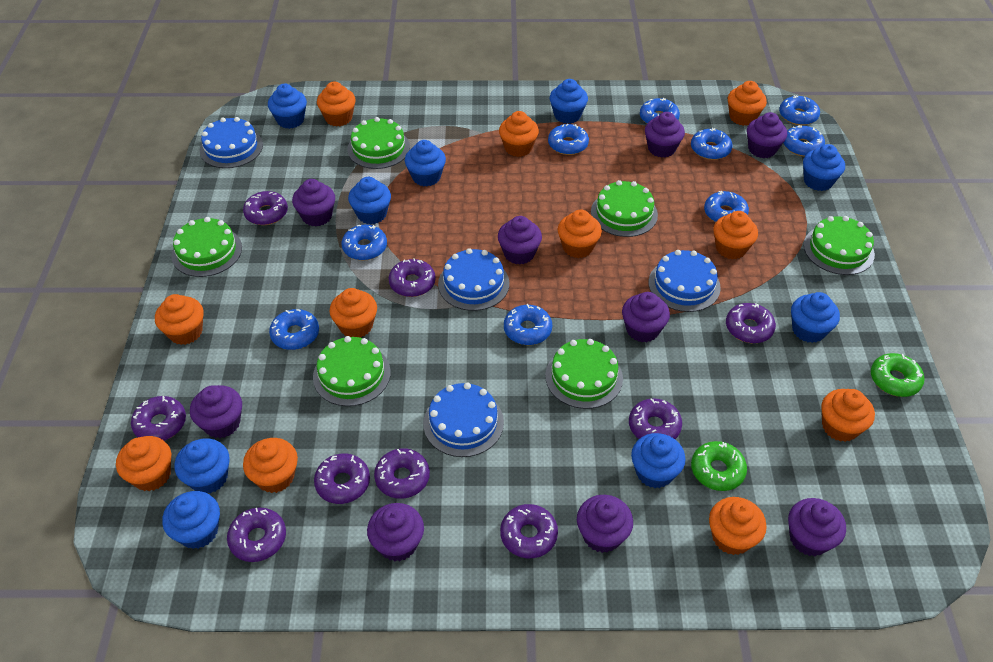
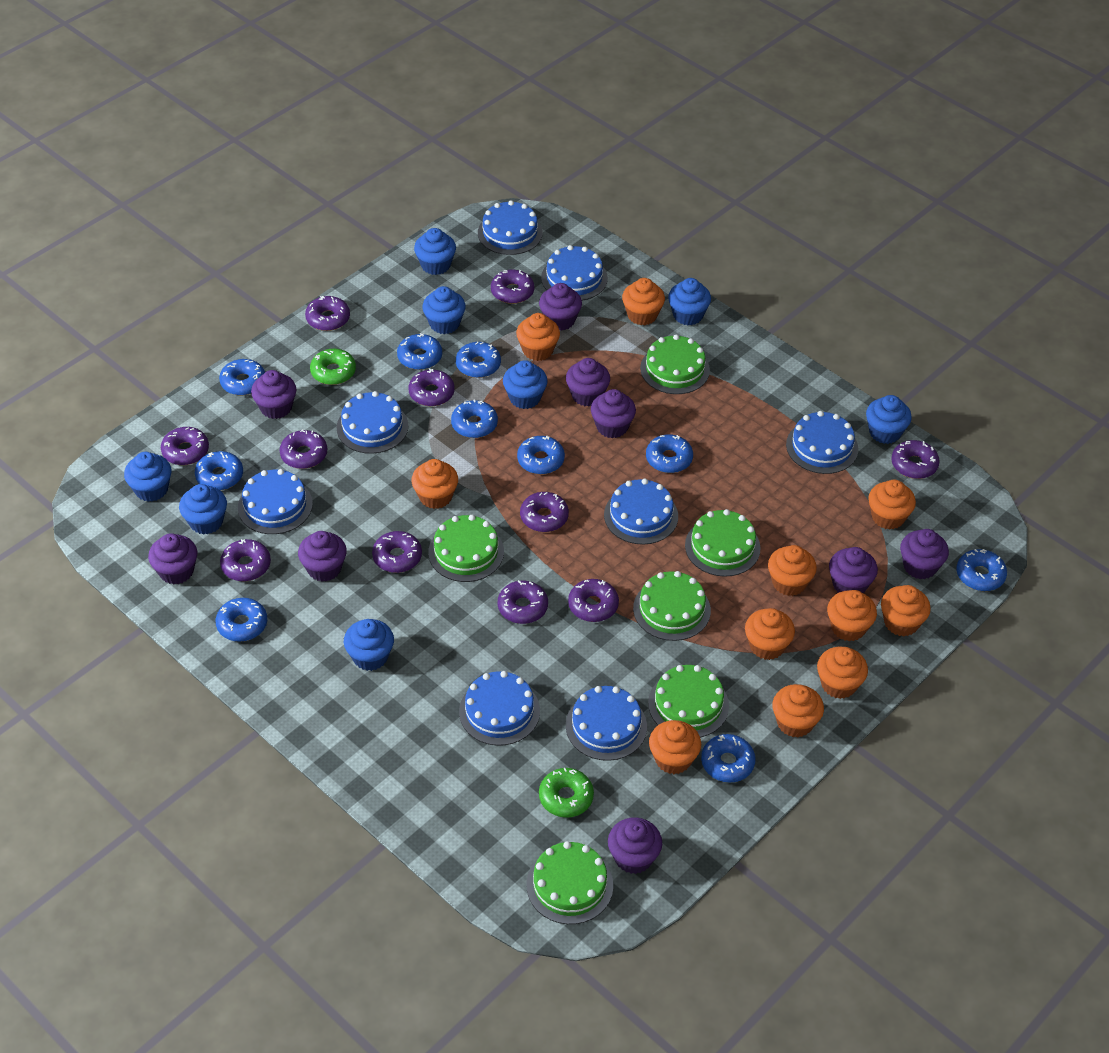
blue cake: [200,117,263,168] [423,383,504,457] [438,248,509,311] [648,250,721,312] = 4 -> [238,469,313,534] [336,391,408,454] [459,671,540,746] [478,200,543,255] [541,245,608,301] [566,686,647,761] [604,479,678,545] [786,411,858,474] = 8
blue cupcake: [162,491,220,549] [174,439,230,493] [268,84,307,129] [348,177,391,224] [405,140,446,186] [550,79,588,124] [631,433,686,488] [791,292,840,343] [803,144,845,191] = 9 -> [124,452,172,502] [179,484,227,535] [344,619,394,671] [414,228,456,275] [422,286,466,334] [503,360,548,409] [668,278,711,325] [866,395,912,444] = 8
blue donut: [269,309,319,350] [342,225,387,260] [504,304,552,345] [548,124,589,155] [640,98,680,124] [691,128,733,160] [704,191,749,222] [779,95,820,125] [783,125,825,157] = 9 -> [195,451,243,490] [216,598,267,642] [219,359,265,395] [397,333,442,370] [451,399,498,438] [456,342,501,378] [517,436,565,474] [646,434,693,473] [701,734,756,783] [956,549,1007,591] = 10
purple donut: [131,396,186,441] [227,507,286,562] [243,191,288,225] [314,453,370,504] [374,448,430,499] [389,258,436,297] [500,504,558,558] [629,398,682,439] [726,303,776,343] = 9 -> [161,427,209,465] [220,539,271,581] [280,429,327,469] [305,296,350,331] [372,531,422,573] [409,369,455,406] [491,270,534,304] [498,580,548,624] [520,492,569,532] [568,579,619,622] [891,440,940,479] = 11

